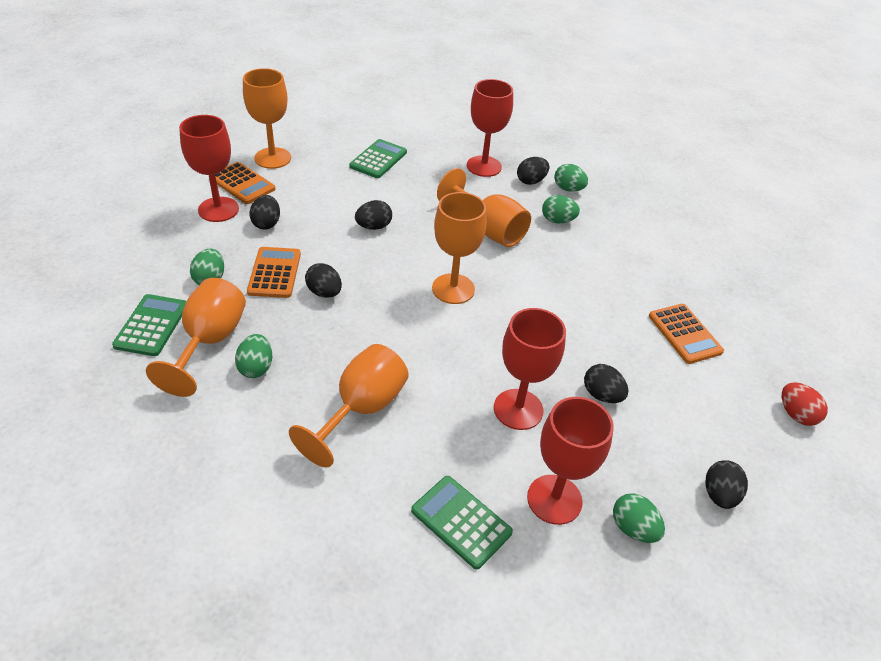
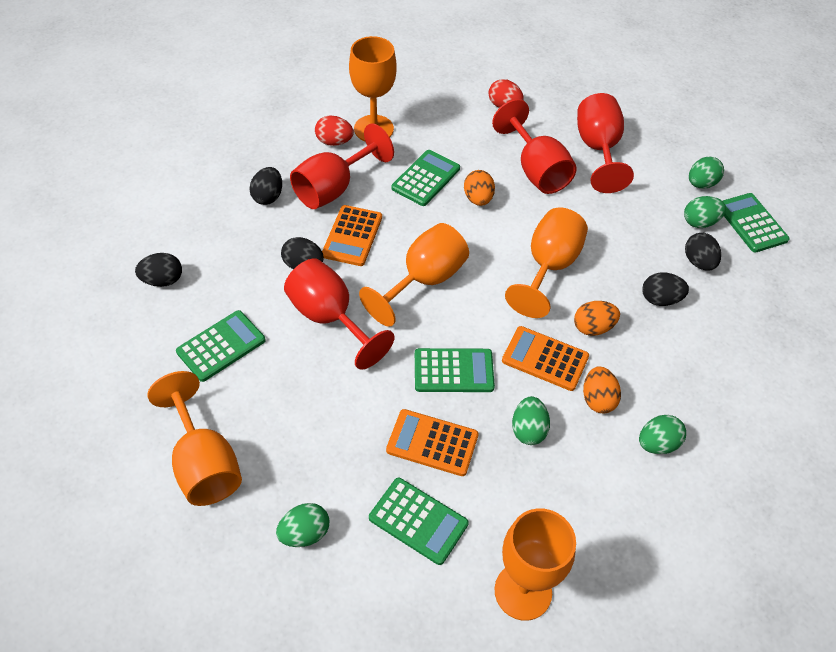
black egg: [250,195,280,229] [305,263,342,298] [355,200,392,230] [517,157,549,185] [584,364,628,403] [705,460,748,509] = 6 -> [135,253,182,287] [249,167,282,205] [281,237,324,269] [643,272,689,306] [685,233,721,271] = 5
green calculator: [112,294,187,356] [349,139,407,178] [411,476,513,569] = 3 -> [176,310,266,382] [369,478,469,565] [392,150,460,206] [415,348,495,392] [723,193,790,253] = 5
orange egg: none = 0 -> [464,170,495,206] [574,301,620,336] [583,366,621,413] = 3
red egg: [782,382,828,426] = 1 -> [315,116,354,146] [488,79,524,108] = 2

